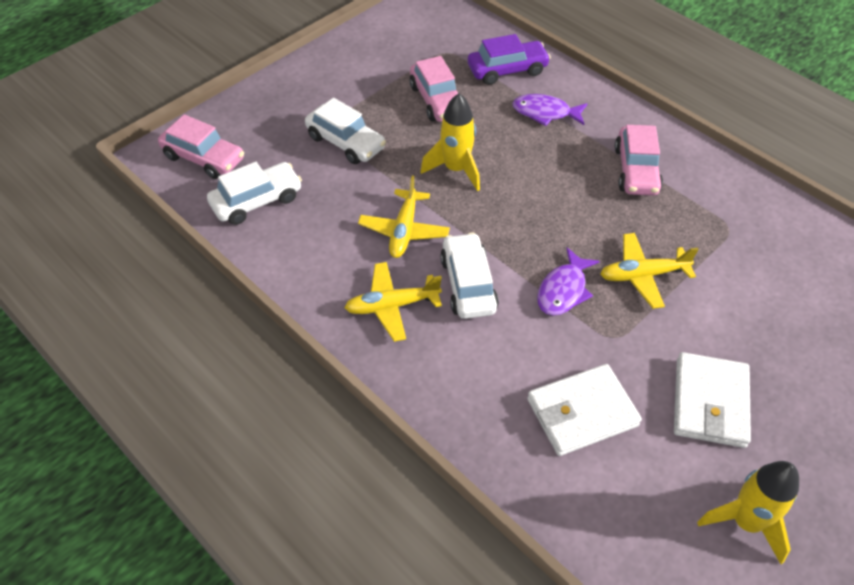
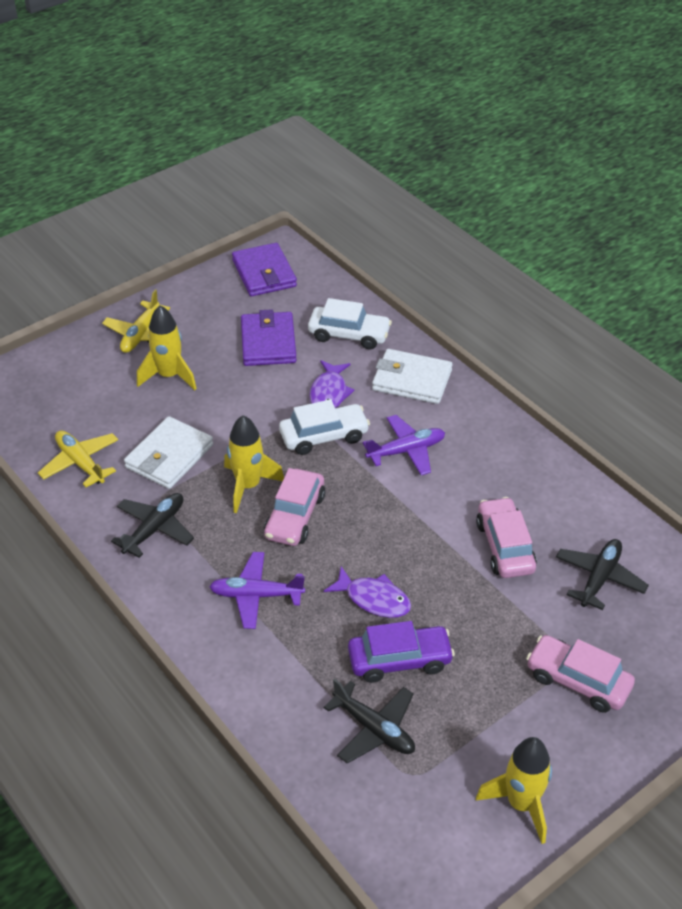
black plane: none = 0 -> [111,493,194,558] [324,679,415,764] [556,539,649,610] = 3
purple plane: none = 0 -> [209,552,305,629] [363,415,445,475] = 2
purple wallet: none = 0 -> [232,243,297,296] [241,309,296,366] = 2
white car: [207,162,302,225] [305,98,386,164] [440,232,499,319] = 3 -> [279,399,370,455] [308,298,392,349] = 2
yellow plane: [344,262,442,342] [358,175,450,258] [600,233,699,309] = 3 -> [38,430,118,487] [102,289,170,353] = 2
yellow rocket: [420,93,480,191] [697,461,799,564] = 2 -> [137,305,197,390] [224,415,284,513] [476,737,552,844] = 3

